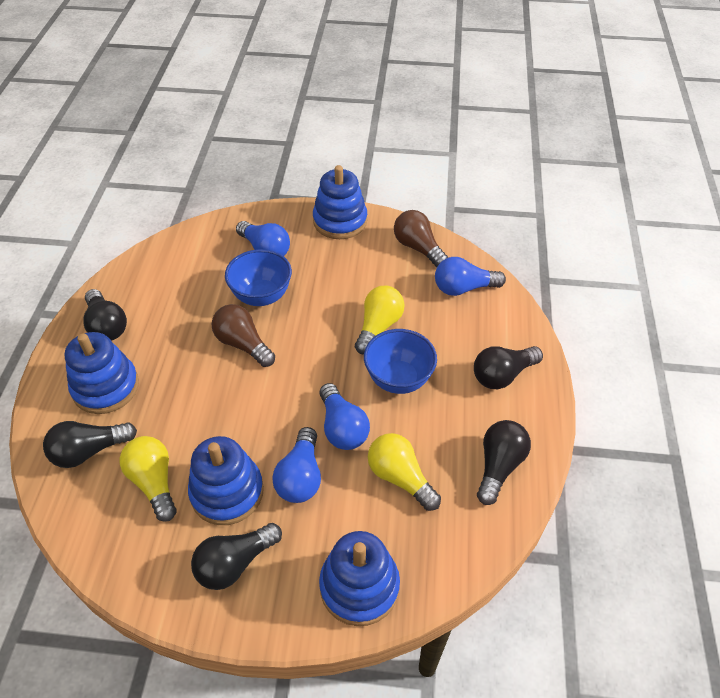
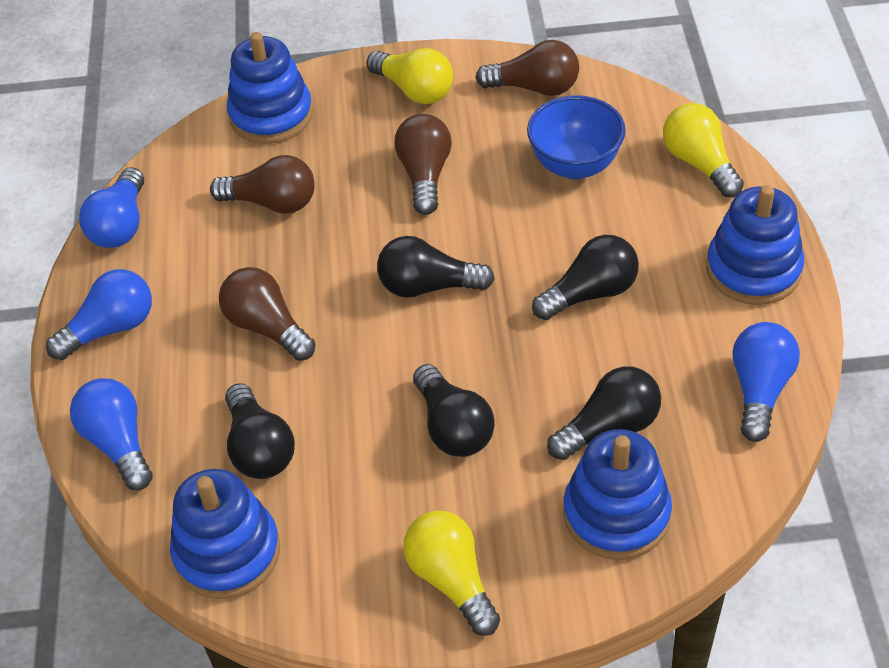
blue bowl: [225,249,292,306] [364,329,437,394] = 2 -> [527,95,626,179] = 1
brown light bulb: [211,304,275,367] [394,210,448,267] = 2 -> [210,155,315,214] [219,267,316,361] [394,114,452,215] [476,40,579,96] = 4

